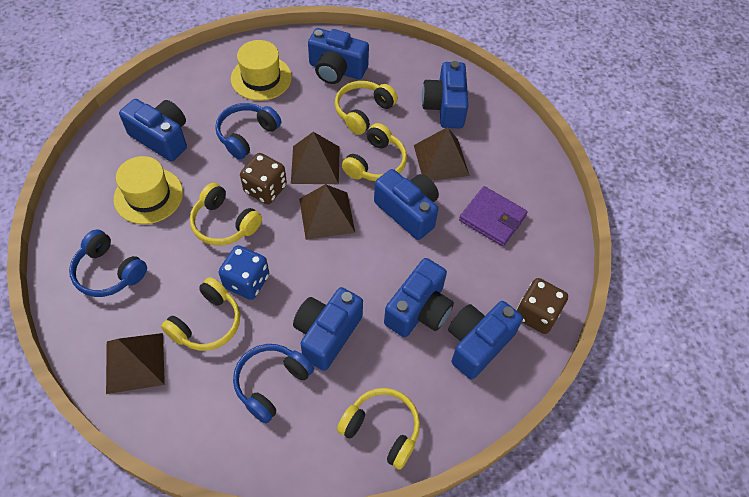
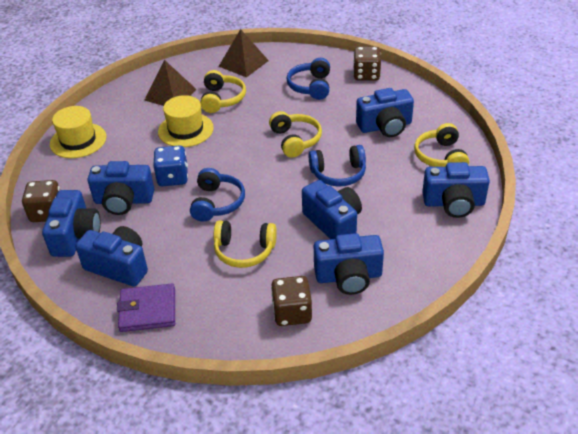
brown dice: [240,153,287,204] [516,278,568,334] = 2 -> [22,180,60,222] [271,276,312,326] [353,47,381,81] = 3
brown pyramid: [106,333,165,394] [291,132,340,184] [299,184,355,240] [414,127,470,181] = 4 -> [144,60,196,106] [219,29,269,78] = 2
yellow headphones: [161,277,240,351] [190,183,262,245] [335,81,398,135] [337,388,420,470] [342,123,407,181] = 5 -> [200,70,246,113] [214,220,277,268] [269,111,322,158] [414,123,469,167] = 4

